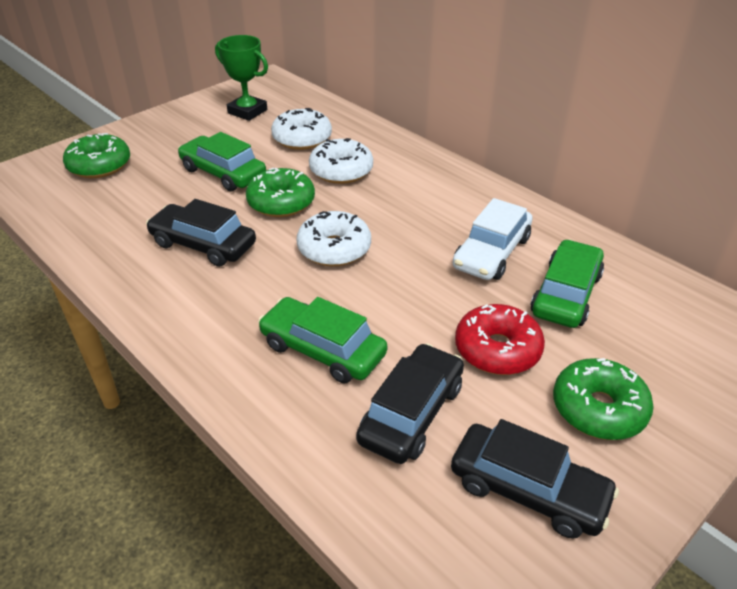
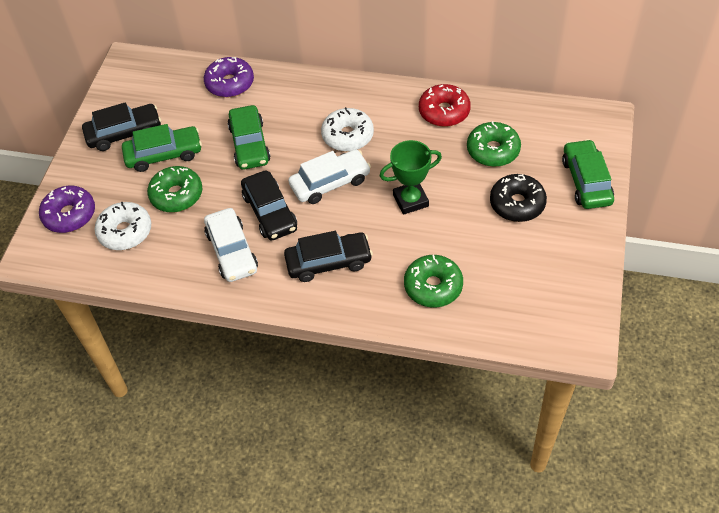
black donut: none = 0 -> [490,174,547,222] = 1
purple donut: none = 0 -> [39,186,95,233] [204,57,254,97] = 2
white car: [453,198,532,280] = 1 -> [204,208,258,282] [288,149,371,204] = 2
white donut: [271,108,332,150] [297,211,371,266] [309,138,373,184] = 3 -> [94,202,151,250] [321,107,374,152] = 2

